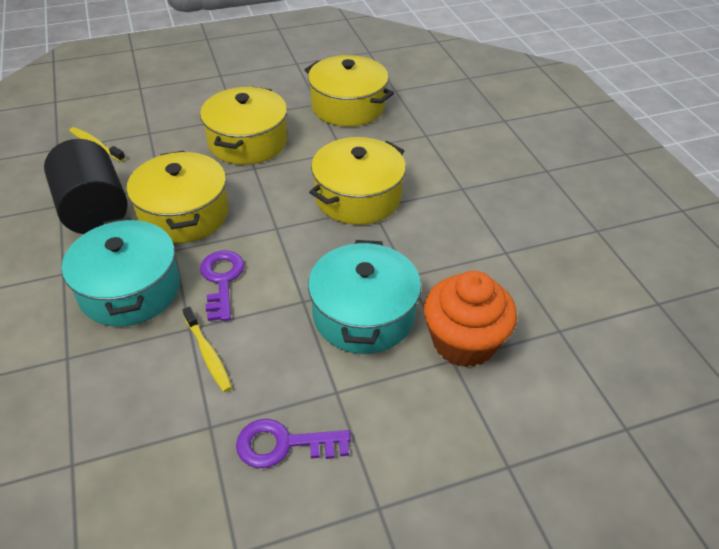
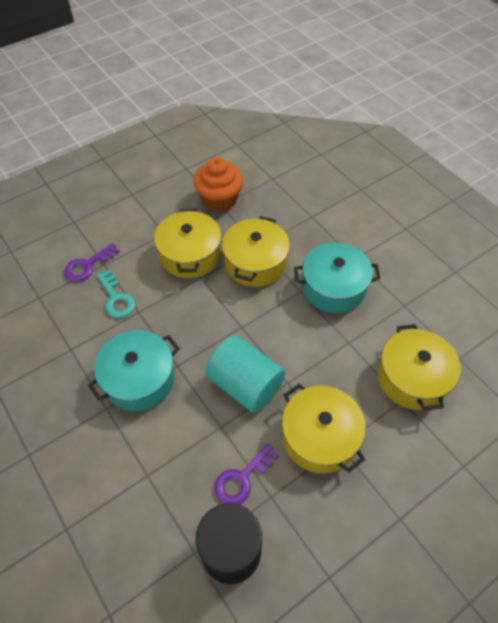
turquoise cylinder: none = 0 -> [205,335,285,413] = 1
turquoise key: none = 0 -> [97,270,135,318] = 1
yellow toothbrush: [69,127,125,162] [183,307,232,392] = 2 -> none = 0

